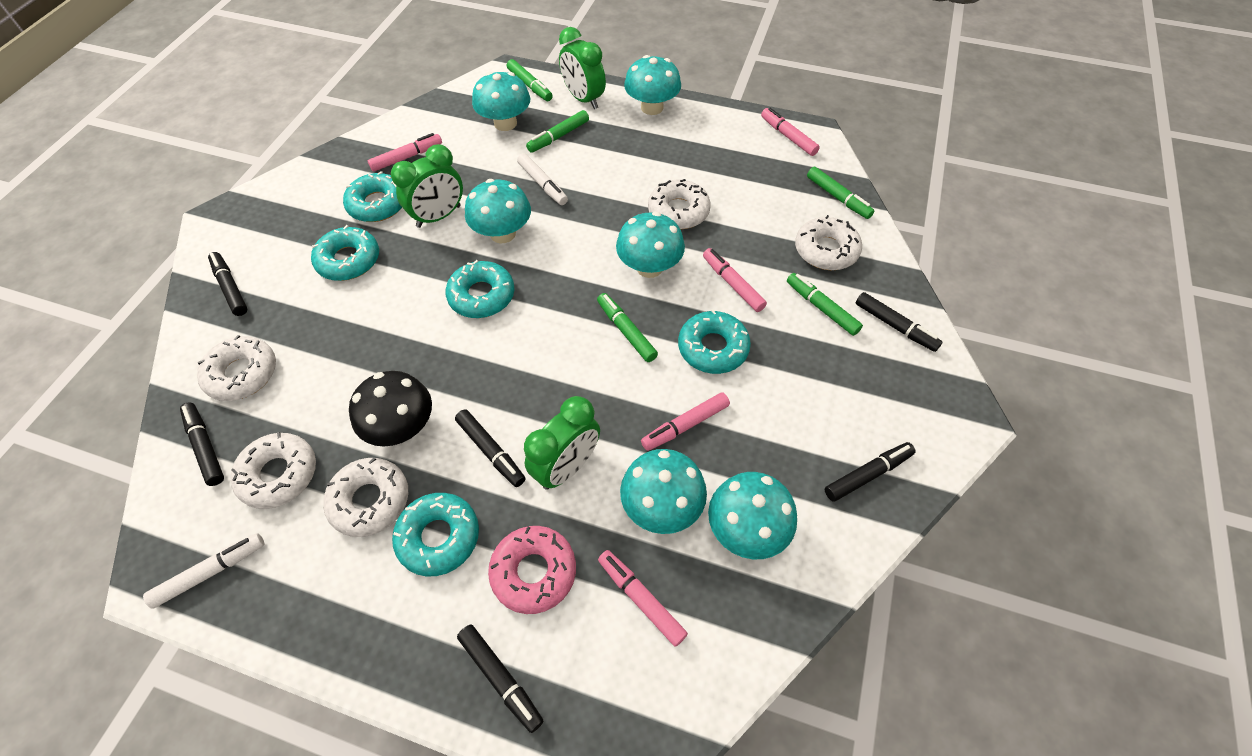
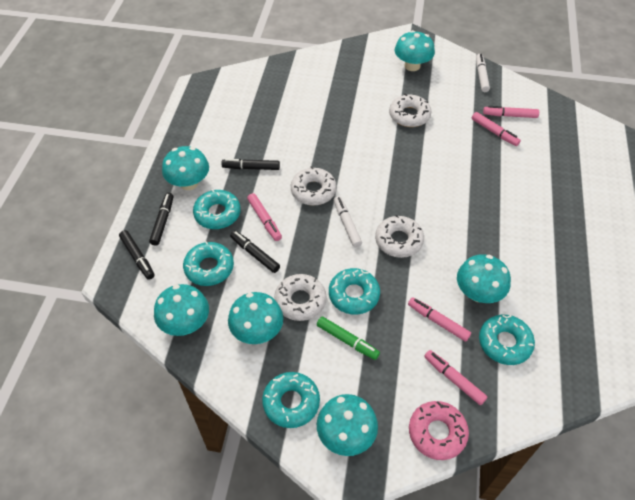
black marker: [180,402,224,486] [208,252,247,316] [455,409,526,487] [457,624,543,733] [825,442,916,502] [856,292,943,352] = 6 -> [119,230,155,280] [149,193,174,245] [221,159,280,170] [230,231,280,273] = 4
black mushroom: [349,371,432,446] = 1 -> none = 0
green clock: [391,144,463,228] [524,396,600,490] [559,27,606,109] = 3 -> none = 0
green marker: [507,59,553,101] [526,110,589,153] [597,293,658,362] [787,273,863,336] [807,167,874,219] = 5 -> [317,317,380,360] = 1
white donut: [197,335,276,401] [230,432,316,509] [323,458,408,537] [648,179,711,229] [795,215,862,270] = 5 -> [274,274,326,321] [291,166,337,206] [375,215,424,258] [389,94,432,127] = 4

